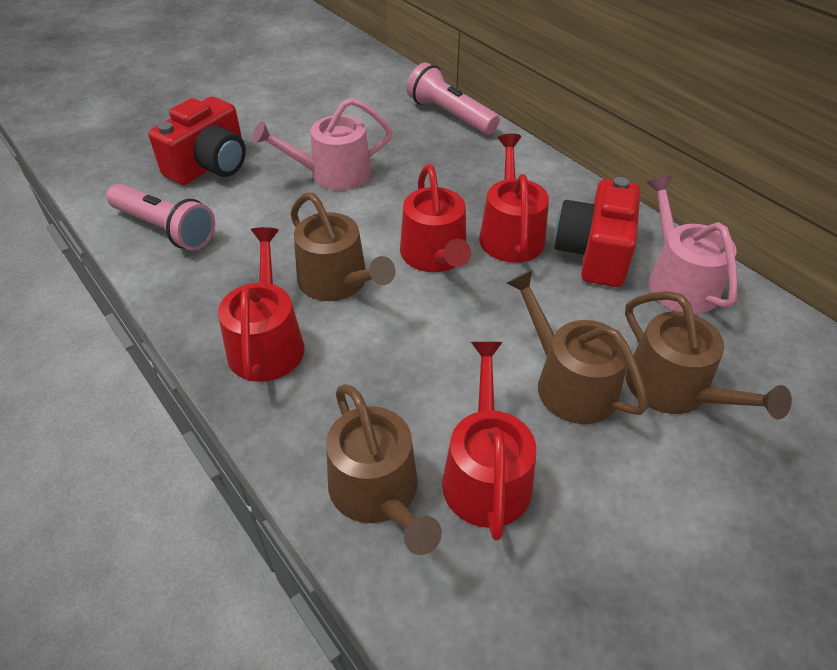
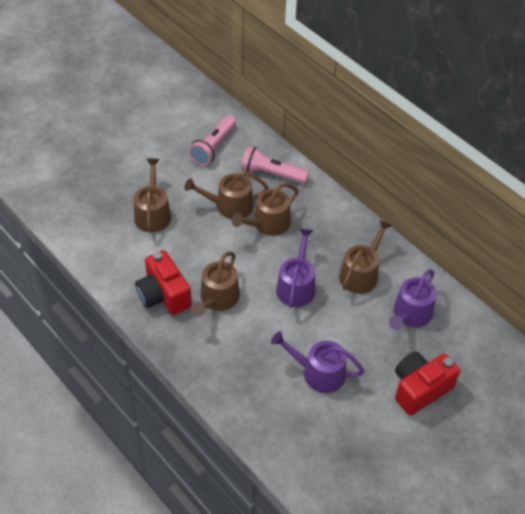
brown watering can: [291,193,396,301] [326,384,442,555] [506,270,648,424] [625,291,792,420] = 4 -> [134,159,171,233] [184,171,269,219] [191,251,240,317] [231,183,299,236] [339,220,392,294] = 5
pink watering can: [252,98,392,190] [647,176,738,314] = 2 -> none = 0
purple watering can: none = 0 -> [271,331,364,393] [276,228,315,308] [389,269,437,330] = 3
red watering can: [218,227,304,382] [400,164,471,272] [442,342,536,540] [479,134,549,263] = 4 -> none = 0

